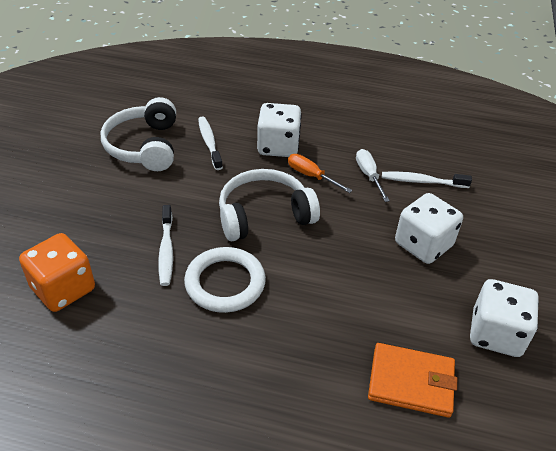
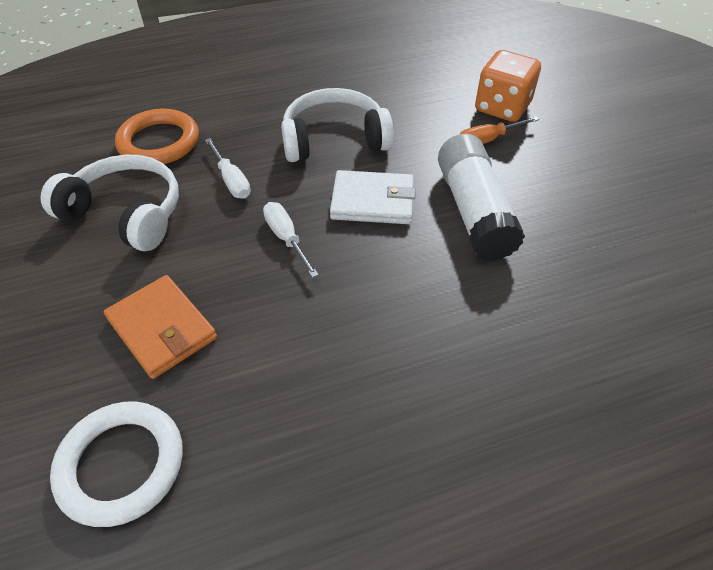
orange ring: none = 0 -> [115,109,199,164] = 1
white dice: [257,103,302,157] [395,193,463,264] [470,279,539,357] = 3 -> none = 0
white glue stick: none = 0 -> [438,134,525,261] = 1
white screwdriver: [356,149,390,202] = 1 -> [205,138,251,199] [263,202,319,278] = 2
white toothbrush: [158,205,173,286] [198,117,223,170] [382,171,472,188] = 3 -> none = 0
white wallet: none = 0 -> [330,170,416,224] = 1

